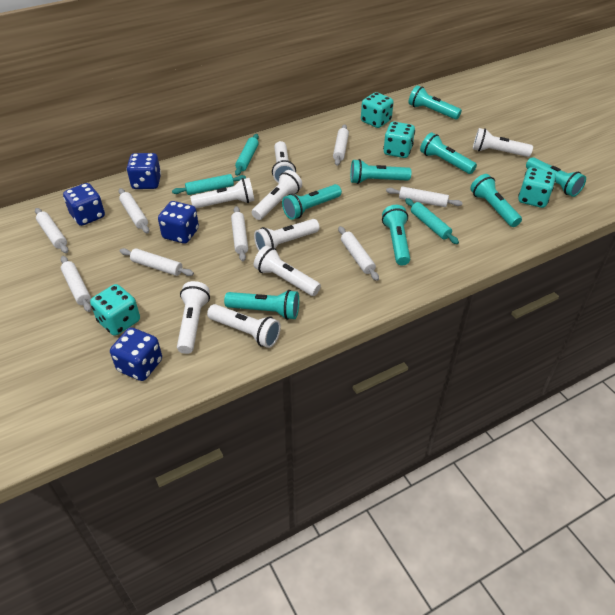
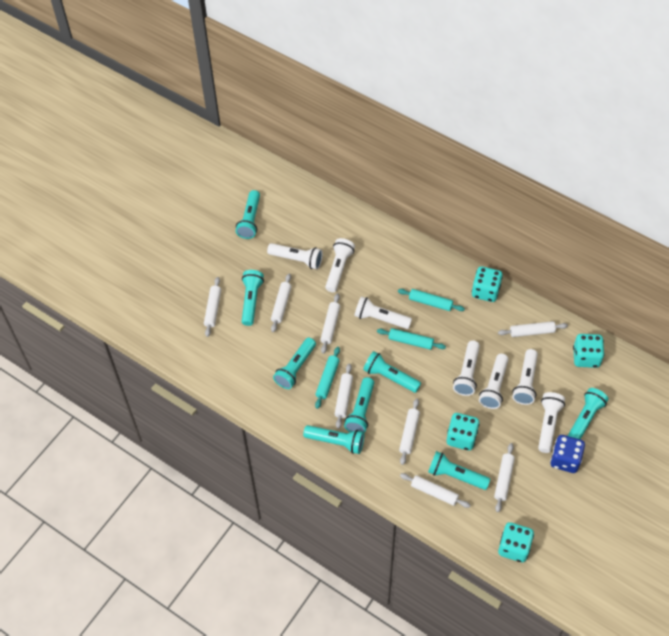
blue dice: [63,183,105,226] [110,328,162,381] [127,153,161,189] [158,201,199,244] = 4 -> [550,435,585,473] = 1
white flashlight: [177,281,210,354] [190,178,254,208] [207,304,281,348] [251,170,302,220] [254,219,320,251] [254,246,321,296] [272,141,296,183] [473,128,533,157] = 8 -> [267,243,323,269] [325,238,355,292] [354,296,412,329] [453,340,480,396] [479,354,509,409] [512,349,538,405] [538,392,565,453] = 7

